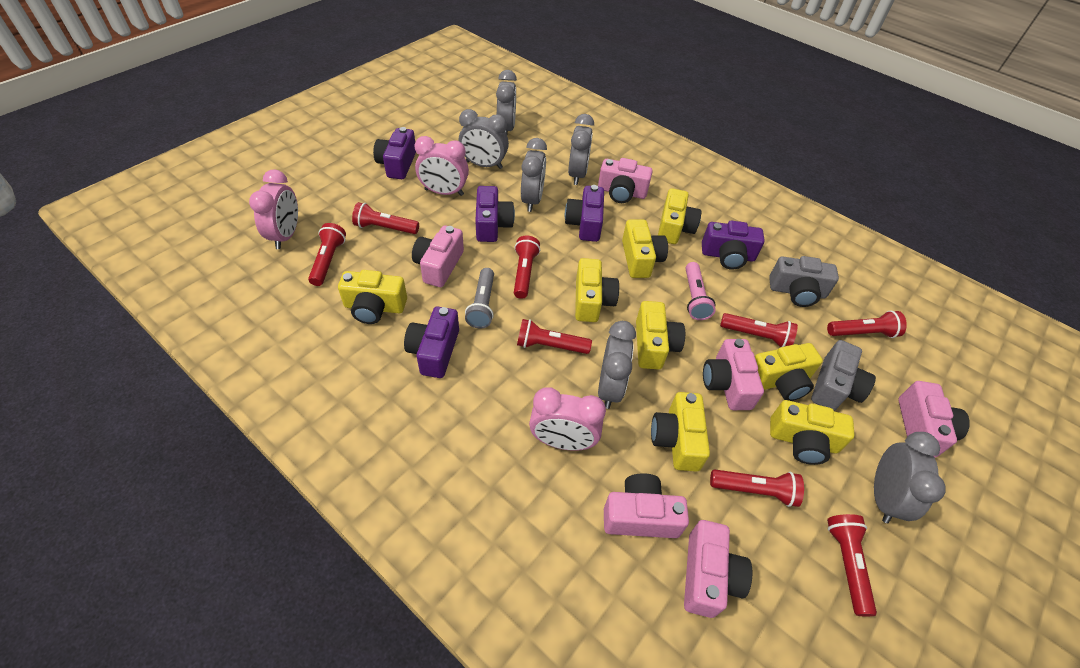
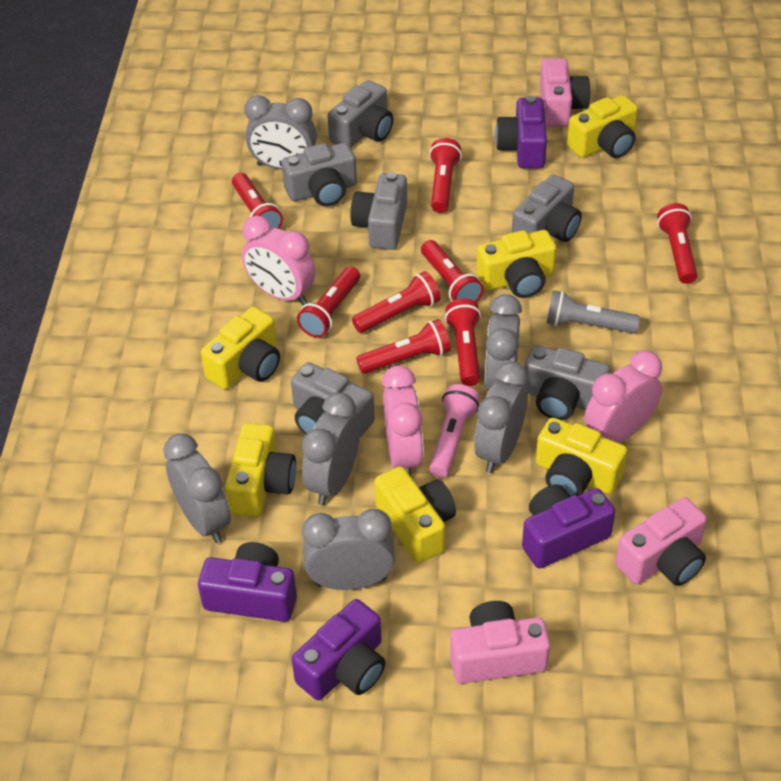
grey camera: [769,256,839,307] [811,340,876,411] = 2 -> [282,143,357,206] [291,362,375,437] [327,80,393,148] [351,172,407,250] [512,175,582,242] [524,345,610,420] = 6
pink camera: [412,225,464,287] [598,158,653,203] [604,473,689,538] [684,520,752,618] [703,339,764,410] [898,381,970,457] = 6 -> [450,601,550,684] [540,58,590,127] [615,497,707,586] = 3
purple camera: [373,127,416,179] [404,307,459,378] [475,186,515,242] [565,185,604,242] [702,221,765,270] = 5 -> [198,542,297,622] [292,599,385,700] [495,96,547,169] [522,484,615,569] = 4
yellow camera: [338,270,407,324] [575,258,619,322] [622,220,668,278] [636,301,685,370] [651,392,710,472] [658,188,702,244] [755,343,823,401] [770,400,854,465] = 8 -> [201,306,280,389] [225,423,296,517] [374,466,456,563] [476,230,557,298] [536,417,627,496] [567,95,638,158] = 6

